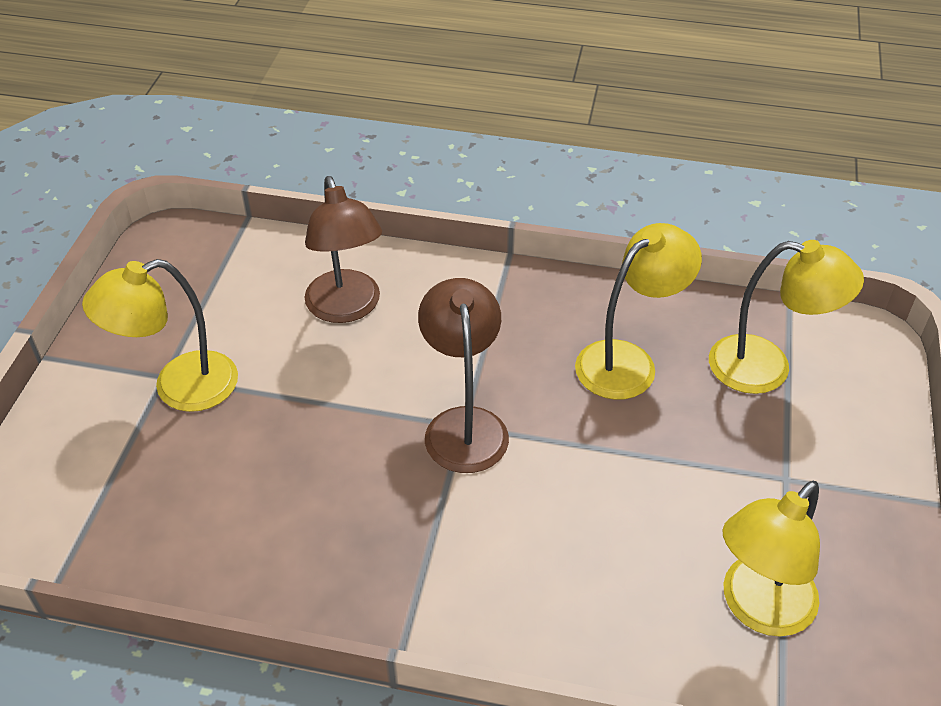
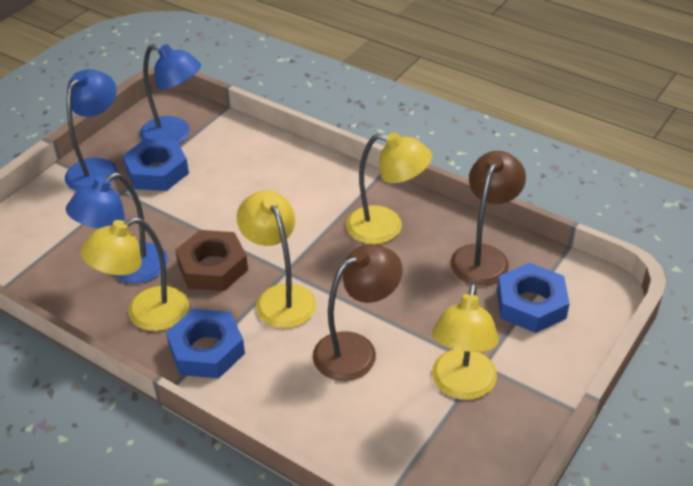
blue lamp: none = 0 -> [65,69,118,191] [66,173,168,284] [139,44,201,143] = 3
blue nut: none = 0 -> [123,139,189,191] [166,309,245,379] [497,263,570,333] = 3
brown nut: none = 0 -> [175,230,248,291] = 1

